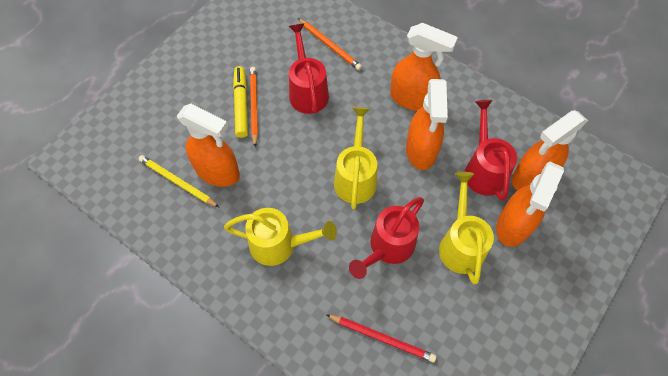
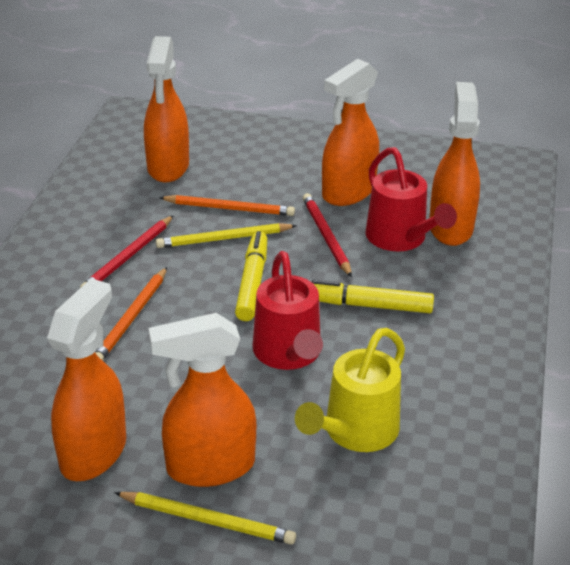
red pencil: [326,314,436,362] = 1 -> [80,215,174,288] [303,193,352,277] = 2
red watering can: [289,23,329,114] [349,197,424,279] [465,100,517,201] = 3 -> [253,251,323,370] [365,147,457,251] = 2
yellow marker: [233,66,248,138] = 1 -> [235,231,267,321] [312,280,434,313] = 2
yellow pencil: [139,155,219,207] = 1 -> [114,492,296,545] [156,223,297,248] = 2
yellow watering can: [224,208,337,266] [334,107,377,209] [439,172,494,284] = 3 -> [295,328,405,452] = 1

